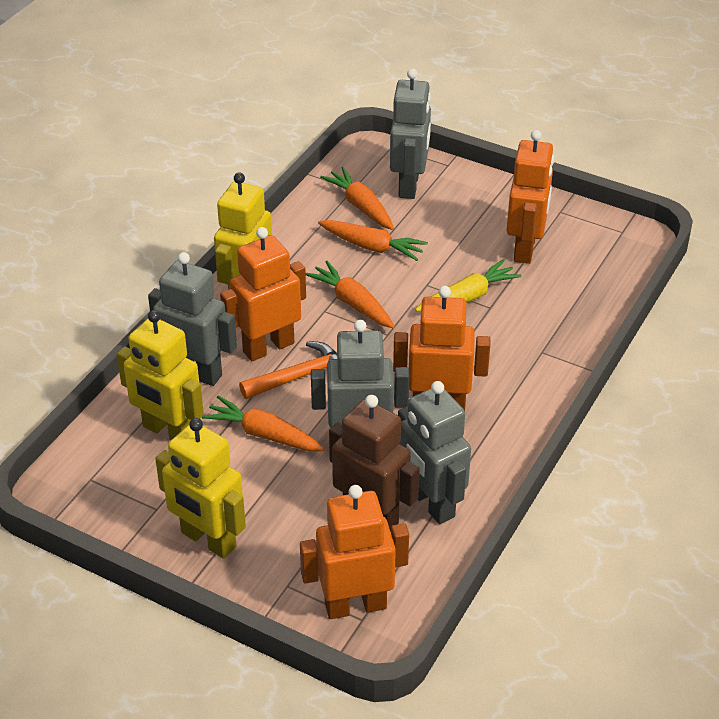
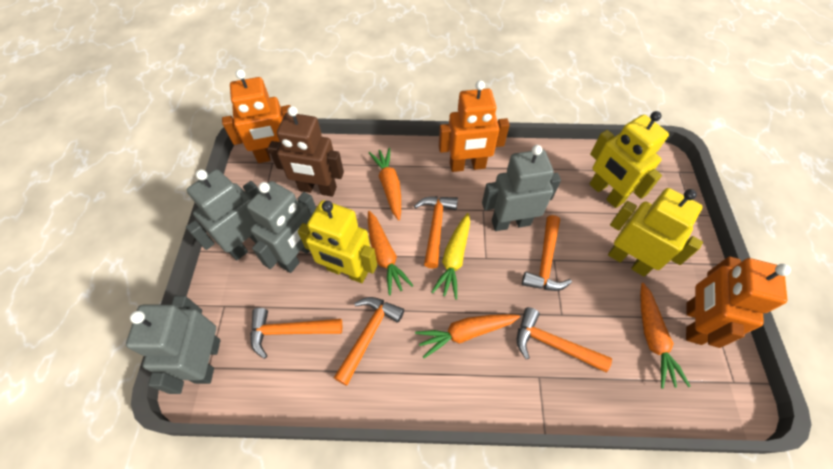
orange hammer: [239,341,337,399] = 1 -> [250,308,342,359] [334,297,404,386] [414,196,458,269] [517,307,612,372] [522,215,572,291] = 5
orange robot: [220,227,306,361] [300,485,409,619] [393,286,490,411] [507,130,554,264] = 4 -> [222,69,291,163] [439,80,510,172] [686,256,791,348] = 3

